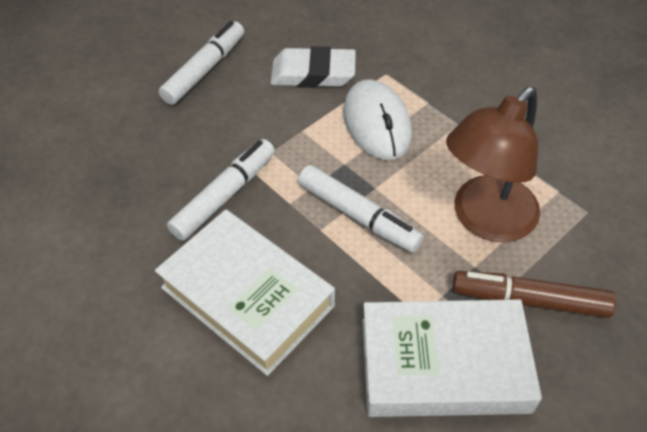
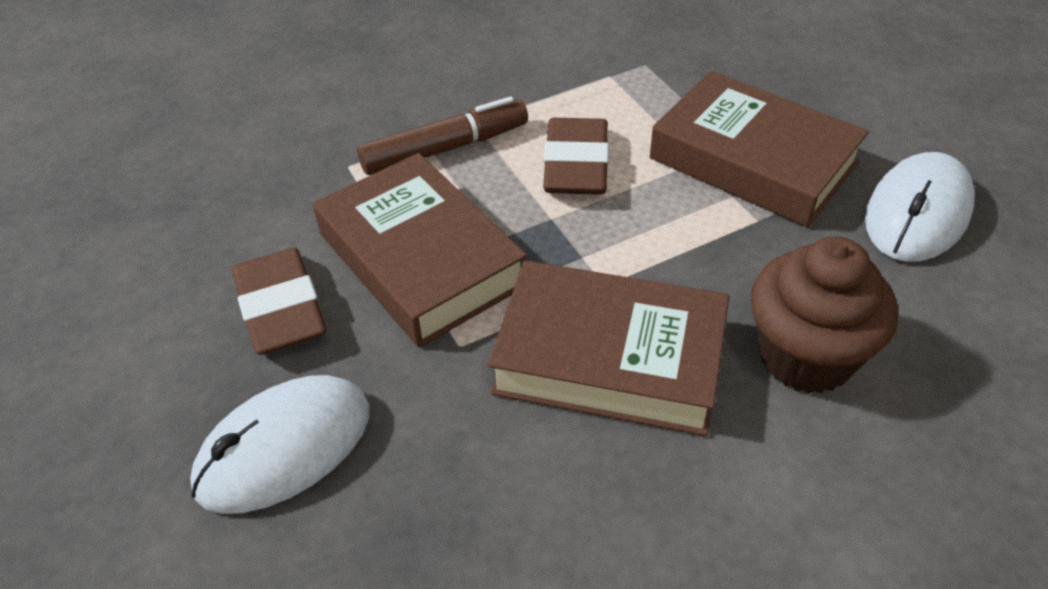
brown book: none = 0 -> [313,153,527,347] [488,261,729,436] [650,71,869,227] = 3
brown cupcake: none = 0 -> [751,237,898,393] = 1
brown eraser: none = 0 -> [232,248,326,355] [543,118,609,195] = 2
brown lamp: [446,87,540,242] = 1 -> none = 0
white book: [155,210,335,376] [362,299,542,417] = 2 -> none = 0
white eraser: [270,46,356,88] = 1 -> none = 0
white marker: [158,21,244,105] [167,139,275,241] [298,165,423,253] = 3 -> none = 0
white mouse: [343,79,412,160] = 1 -> [190,375,369,514] [865,152,975,262] = 2

